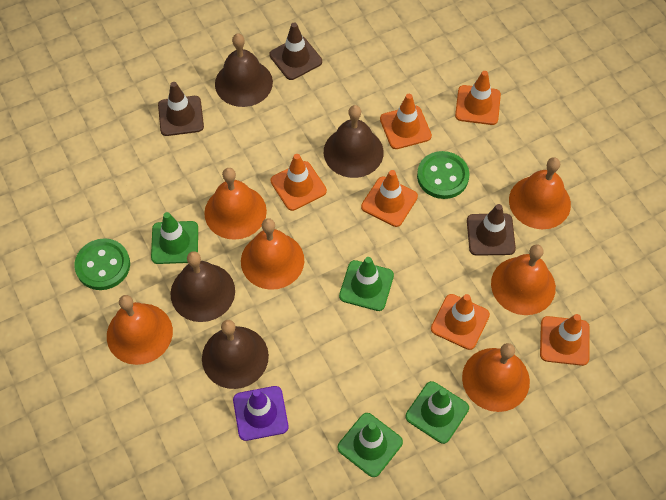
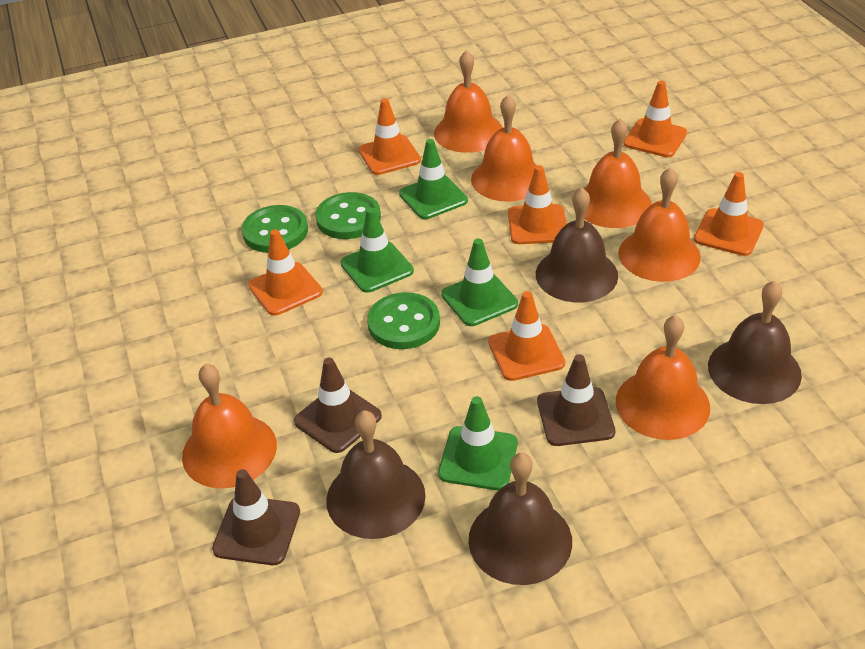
green button: [74,238,130,290] [417,151,470,199] = 2 -> [242,205,308,253] [315,192,381,239] [367,292,440,349] = 3
purple traffic cone: [233,386,288,441] = 1 -> none = 0

